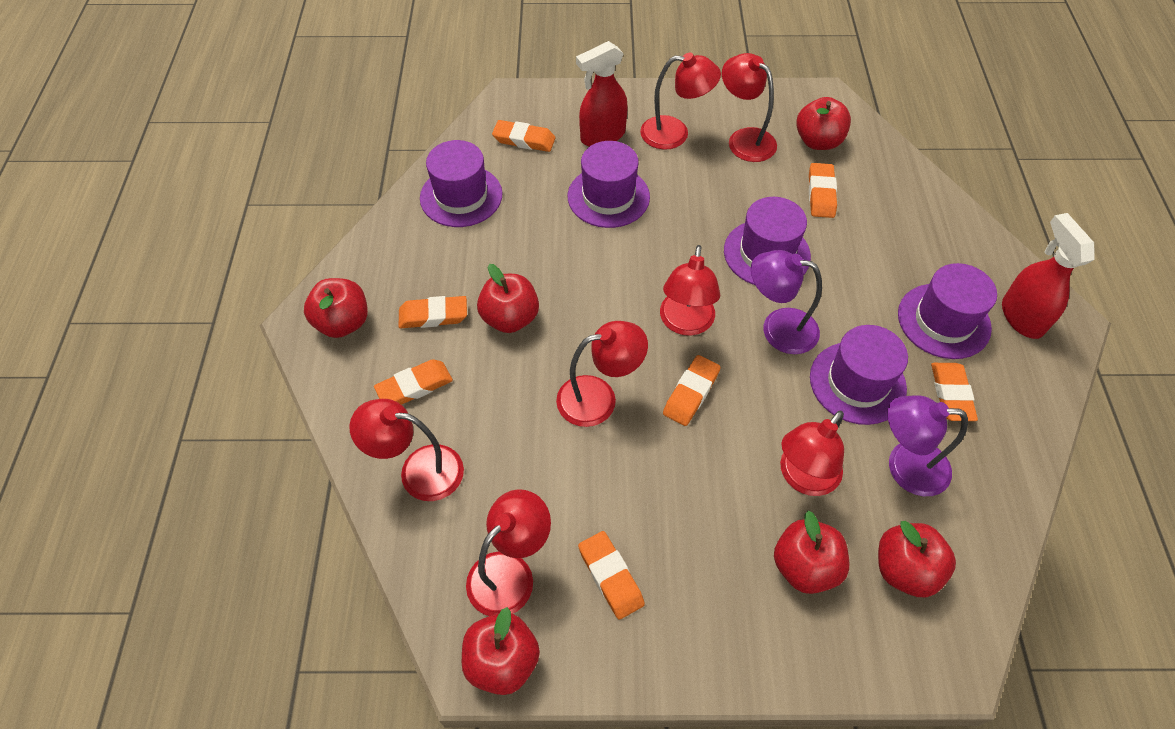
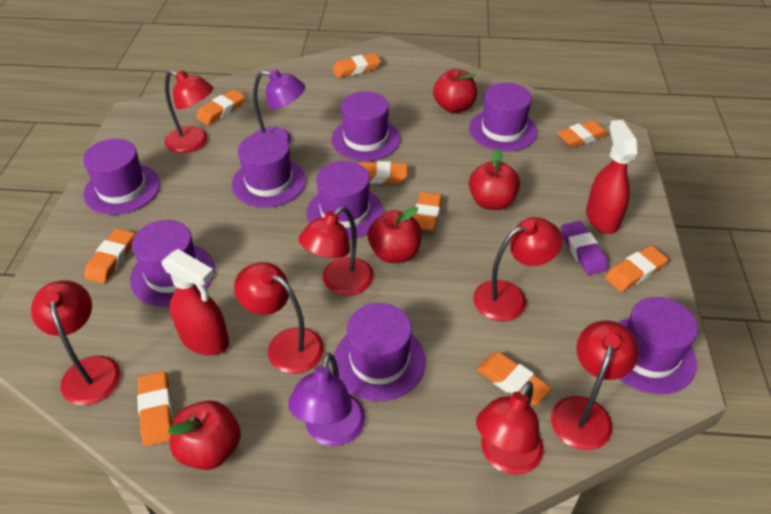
orange eraser: [374,359,453,405] [399,296,467,328] [492,120,555,152] [578,531,645,620] [663,355,721,426] [809,163,837,218] [931,363,978,421] = 7 -> [84,228,135,283] [137,371,173,447] [196,90,245,125] [332,53,381,78] [358,161,408,184] [414,192,442,231] [476,352,551,405] [557,120,608,148] [605,246,668,292] = 9
purple eraser: none = 0 -> [561,221,608,275] = 1
purple hat: [420,140,503,227] [568,141,650,228] [724,197,811,285] [810,325,908,425] [898,263,997,359] = 5 -> [83,139,160,215] [130,220,215,307] [232,132,306,208] [306,161,383,239] [331,91,400,161] [334,303,426,401] [469,83,537,152] [617,297,698,395] = 8
red apple: [304,278,368,338] [462,607,540,695] [477,264,539,333] [774,511,849,594] [796,97,851,150] [878,521,956,597] = 6 -> [168,401,241,470] [368,207,422,263] [433,69,477,113] [469,149,520,210] = 4

